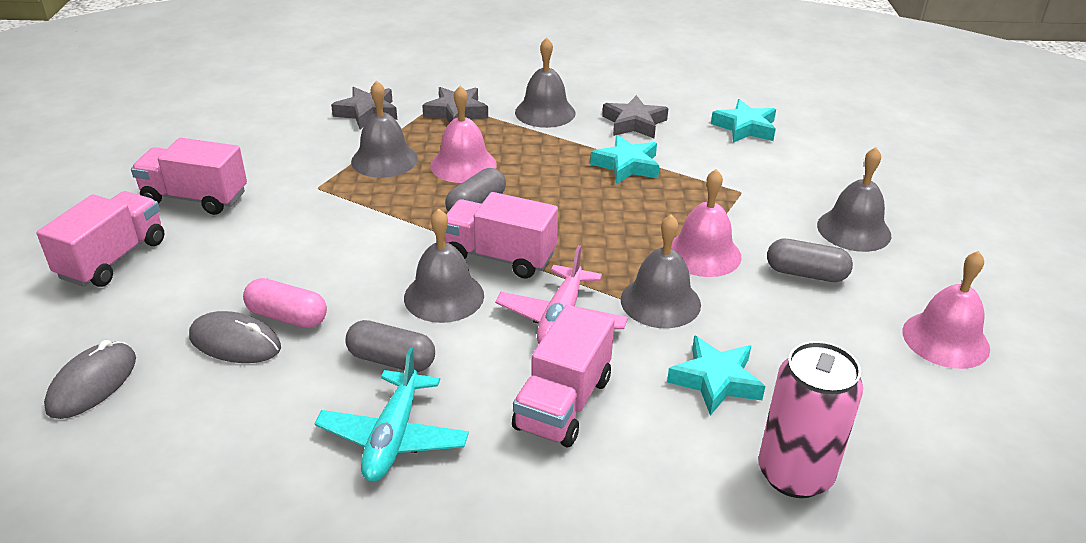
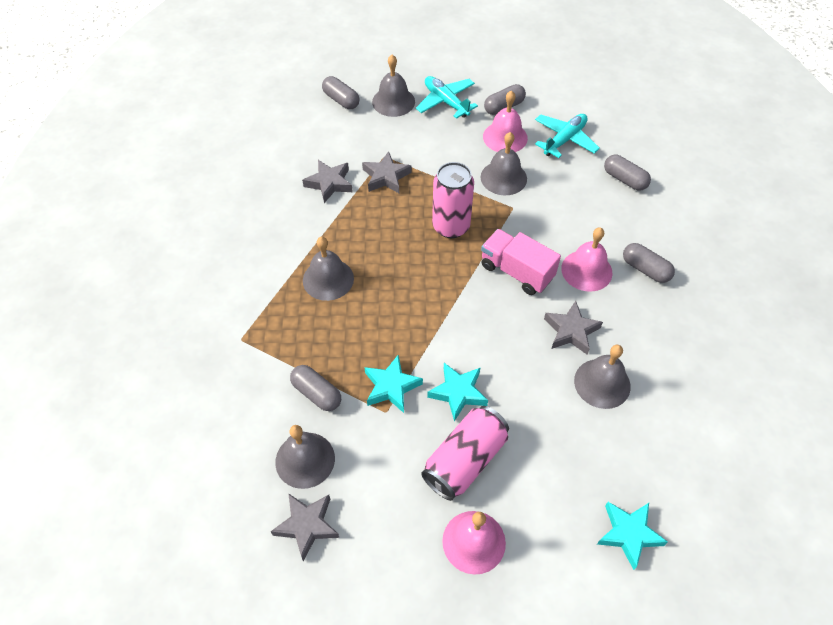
grey capsule: [346,320,435,372] [445,168,506,212] [767,239,853,282] = 3 -> [290,365,341,411] [322,76,360,109] [484,84,526,115] [604,155,651,191] [623,243,675,283] = 5
grey mouse: [44,340,136,419] [189,311,281,363] = 2 -> none = 0
grey star: [331,87,397,129] [422,87,488,123] [602,95,668,139] = 3 -> [271,493,339,561] [302,160,353,203] [362,151,412,193] [544,301,603,354] = 4
pink can: [758,341,863,498] = 1 -> [421,406,509,501] [432,162,474,238] = 2
pink capsule: [243,278,327,328] = 1 -> none = 0
pink plane: [495,245,628,344] = 1 -> none = 0
pink truck: [36,191,164,287] [131,138,247,215] [445,192,558,279] [512,305,615,447] = 4 -> [481,229,561,295] = 1
turquoise plane: [314,348,469,481] = 1 -> [416,76,478,119] [535,114,600,158] = 2

